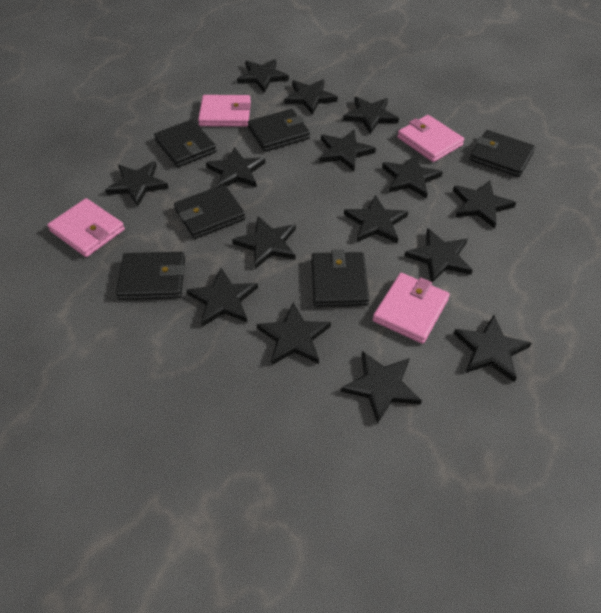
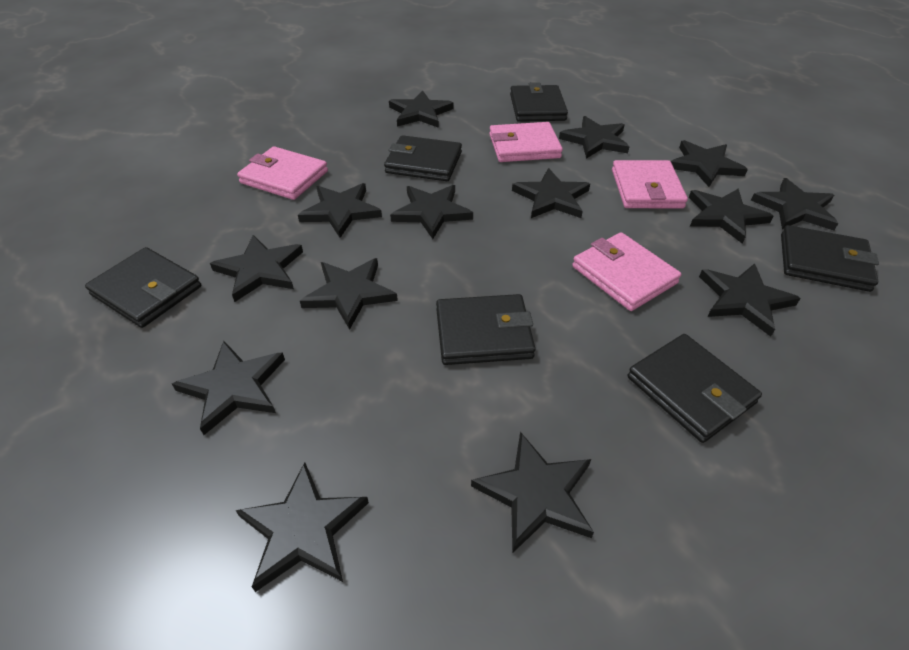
black star: [105,161,169,207] [187,268,258,327] [206,147,265,187] [232,216,296,269] [237,59,289,93] [257,302,331,365] [284,79,338,115] [320,129,376,171] [341,351,422,424] [343,97,399,134] [344,195,408,244] [382,154,443,199] [404,228,473,282] [453,180,516,229] [453,315,532,382] = 15 -> [172,341,285,435] [210,235,303,302] [236,462,369,592] [298,183,382,238] [300,258,398,330] [389,90,454,128] [390,185,473,239] [471,432,594,553] [512,168,590,218] [559,116,629,159] [671,140,748,187] [689,188,773,243] [699,263,801,337] [751,178,838,230] = 14

